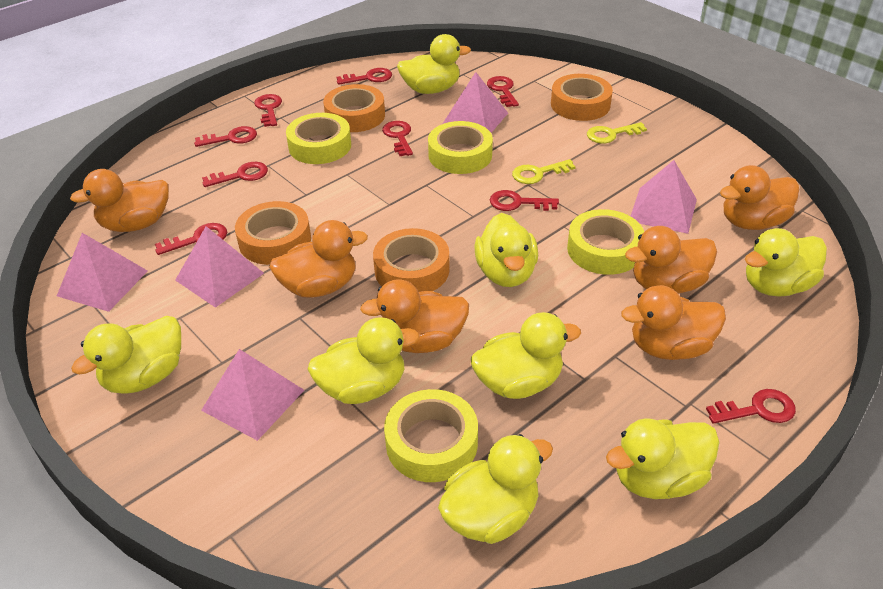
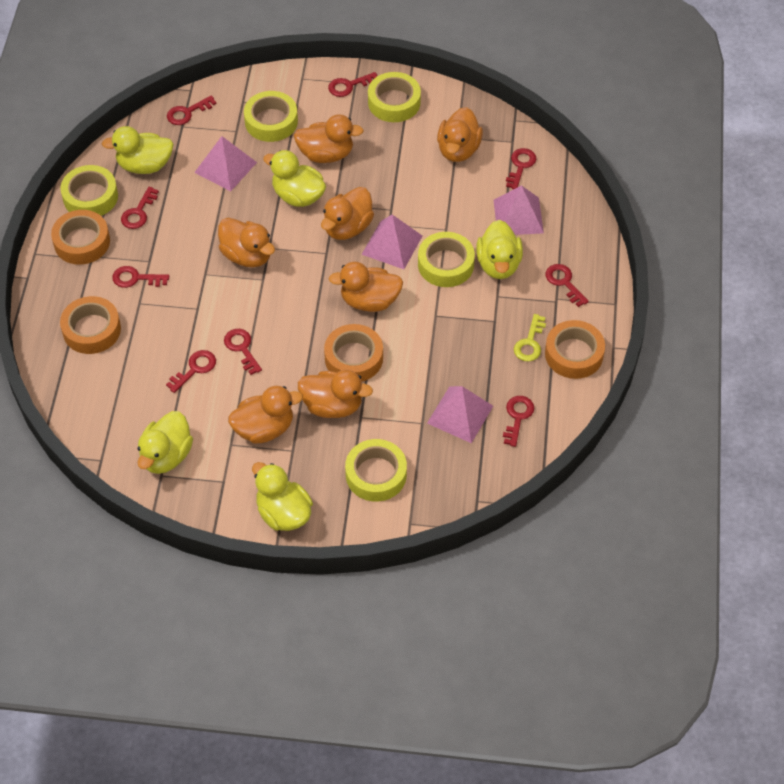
orange duck: [70,169,169,232] [269,220,368,298] [360,279,469,353] [621,285,726,360] [625,226,717,294] [720,165,799,230] = 6 -> [218,218,275,267] [228,386,303,444] [294,114,364,163] [298,370,373,418] [321,187,374,240] [329,262,403,312] [437,107,483,162] = 7
pink pyramid: [57,233,148,312] [175,226,264,308] [201,349,304,441] [443,72,508,133] [631,160,697,234] = 5 -> [194,136,257,191] [361,215,422,269] [427,386,493,443] [493,185,544,235] = 4
yellow duck: [71,316,181,394] [307,317,420,404] [397,34,471,94] [438,434,553,544] [471,312,581,399] [474,213,538,287] [606,418,720,499] [745,228,827,297] = 8 -> [102,126,174,174] [137,411,193,474] [252,462,313,531] [263,150,326,207] [476,220,523,279] = 5
yellow key: [512,159,576,184] [587,122,647,144] = 2 -> [514,314,546,361] = 1
yellow tape: [286,113,351,164] [384,389,478,482] [428,121,493,174] [567,209,644,275] = 4 -> [60,165,118,216] [244,91,298,142] [345,439,407,502] [368,72,421,122] [418,232,475,287] = 5

